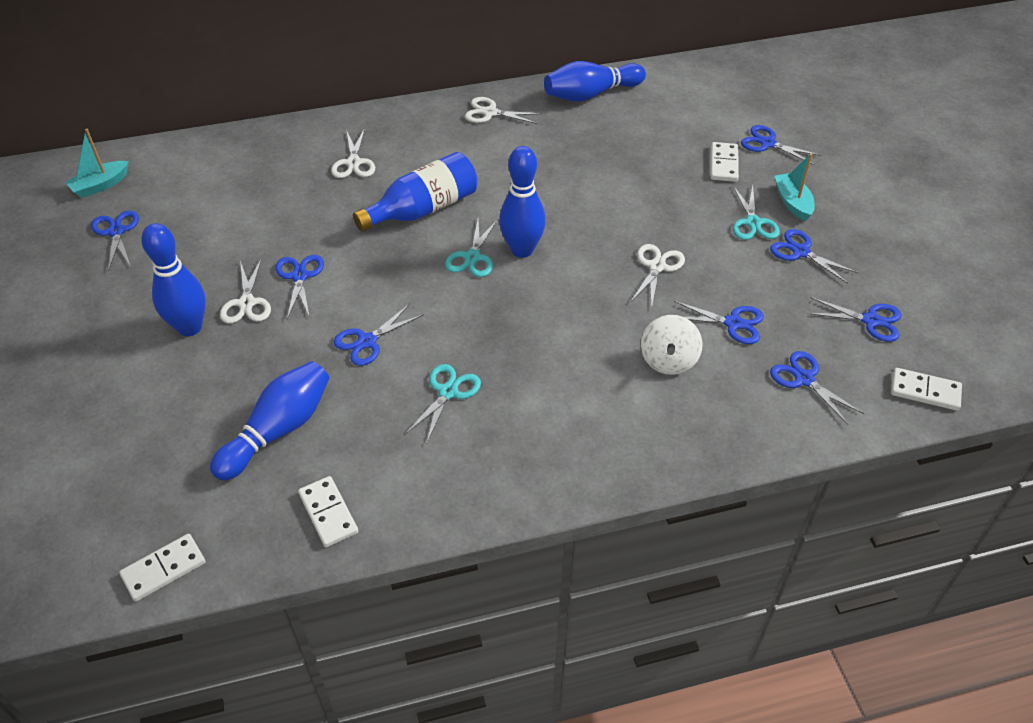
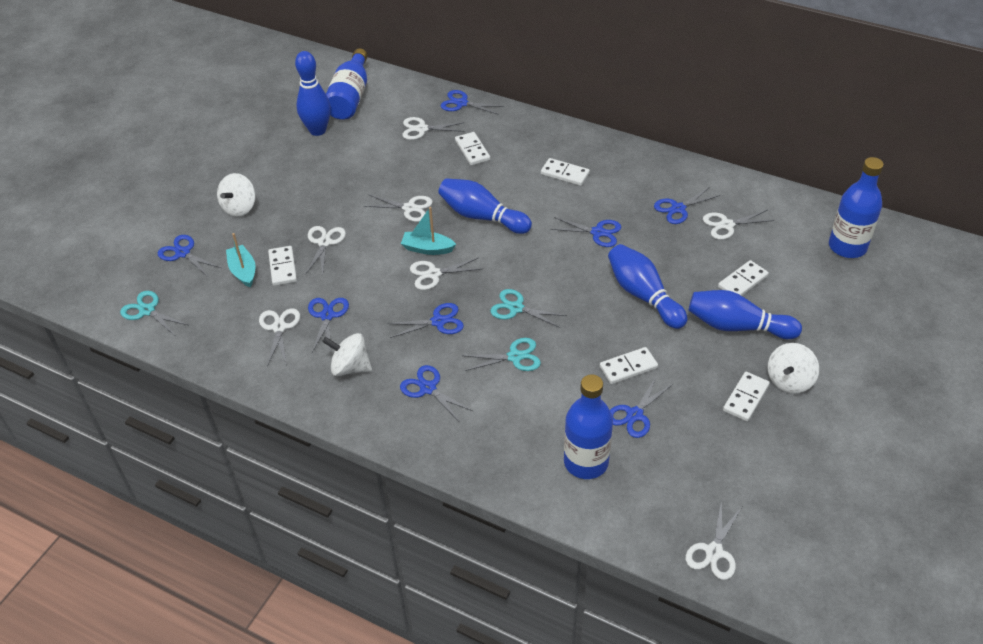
blue bottle: [353,152,478,232] = 1 -> [326,48,368,120] [564,375,613,479] [829,157,884,258] = 3
white domino: [119,534,205,602] [298,476,358,547] [711,142,739,182] [891,368,962,411] = 4 -> [268,246,297,286] [455,132,490,165] [541,158,590,186] [600,347,658,384] [718,260,769,296] [723,372,770,421] = 6
white scissors: [220,258,271,324] [331,128,375,178] [465,97,542,124] [630,244,685,309] = 4 -> [259,308,300,366] [305,226,346,275] [363,195,433,222] [402,117,465,140] [410,258,481,290] [686,500,742,580] [703,210,775,240] = 7
white spinning top: [641,315,703,375] = 1 -> [217,173,256,217] [322,333,372,376] [768,343,819,393] = 3

